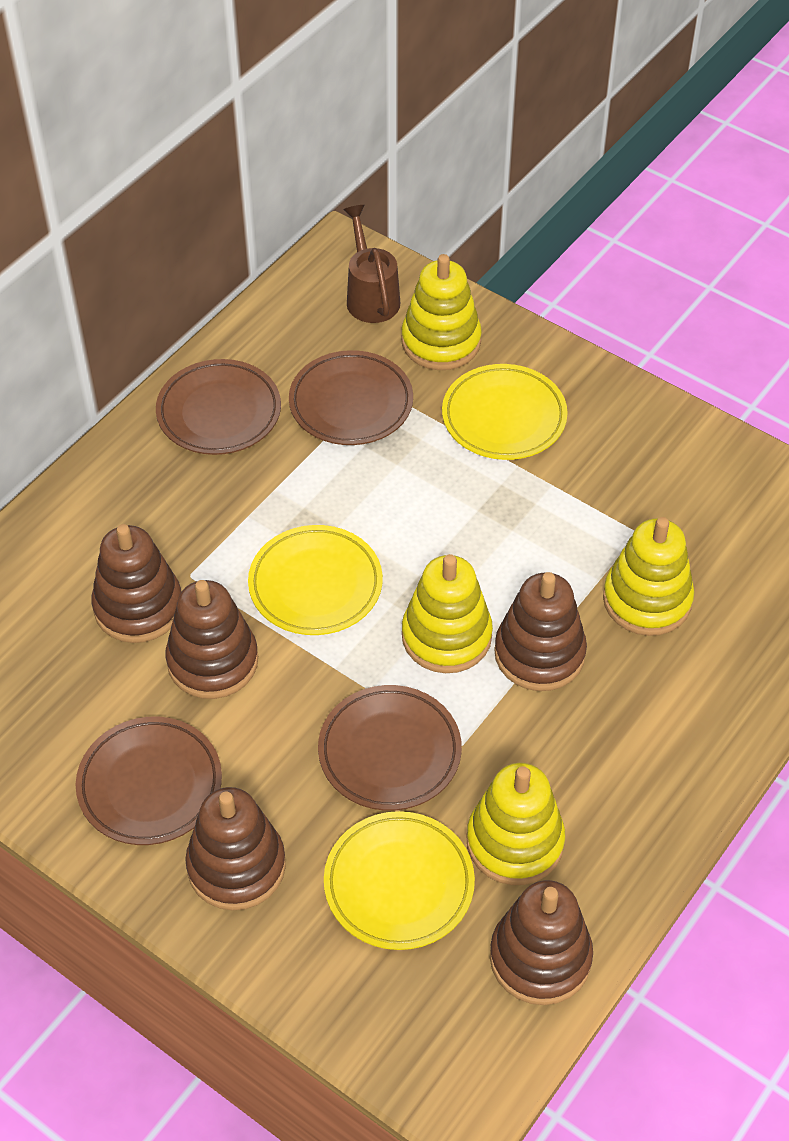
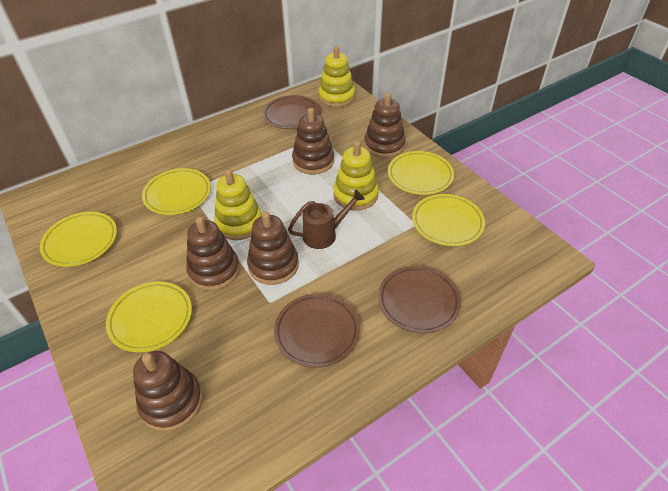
brown plate: [76,717,222,845] [156,359,281,455] [289,350,413,445] [318,685,462,811] = 4 -> [263,95,321,129] [274,293,360,368] [378,266,461,333] = 3
yellow plate: [248,525,383,635] [324,811,475,950] [442,364,568,460] = 3 -> [40,212,117,267] [106,282,192,352] [142,168,211,215] [388,151,454,195] [412,194,485,246] = 5
yellow stacking toy: [401,254,482,370] [402,554,493,673] [467,763,565,885] [603,517,694,636] = 4 -> [214,169,262,240] [319,46,355,107] [333,141,379,211] = 3

